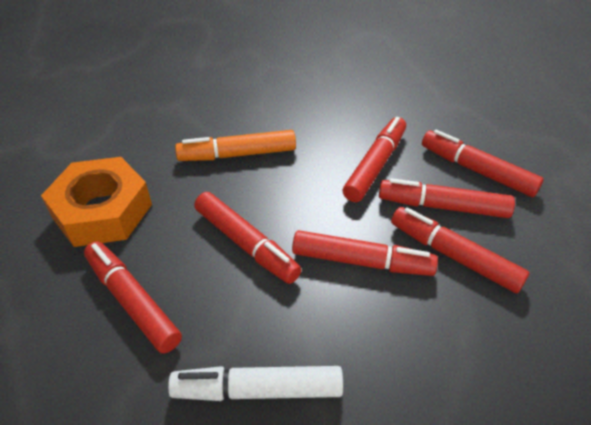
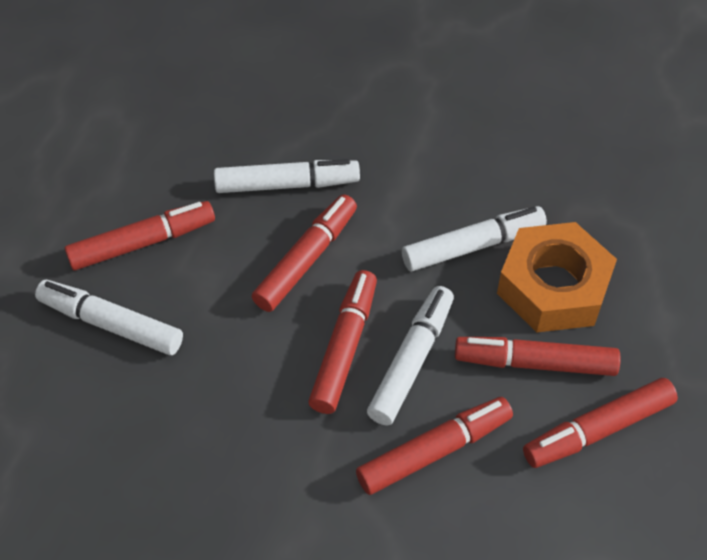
orange marker: [175,130,296,161] = 1 -> none = 0
red marker: [84,241,182,353] [194,192,302,284] [292,230,438,276] [342,117,406,202] [379,178,515,218] [391,207,530,293] [422,130,544,197] = 7 -> [65,201,215,271] [252,194,357,312] [308,270,377,414] [356,397,513,495] [455,337,621,376] [523,378,678,468] = 6
white marker: [168,366,343,401] = 1 -> [35,280,183,355] [214,159,360,193] [367,286,454,426] [402,206,547,271] = 4

